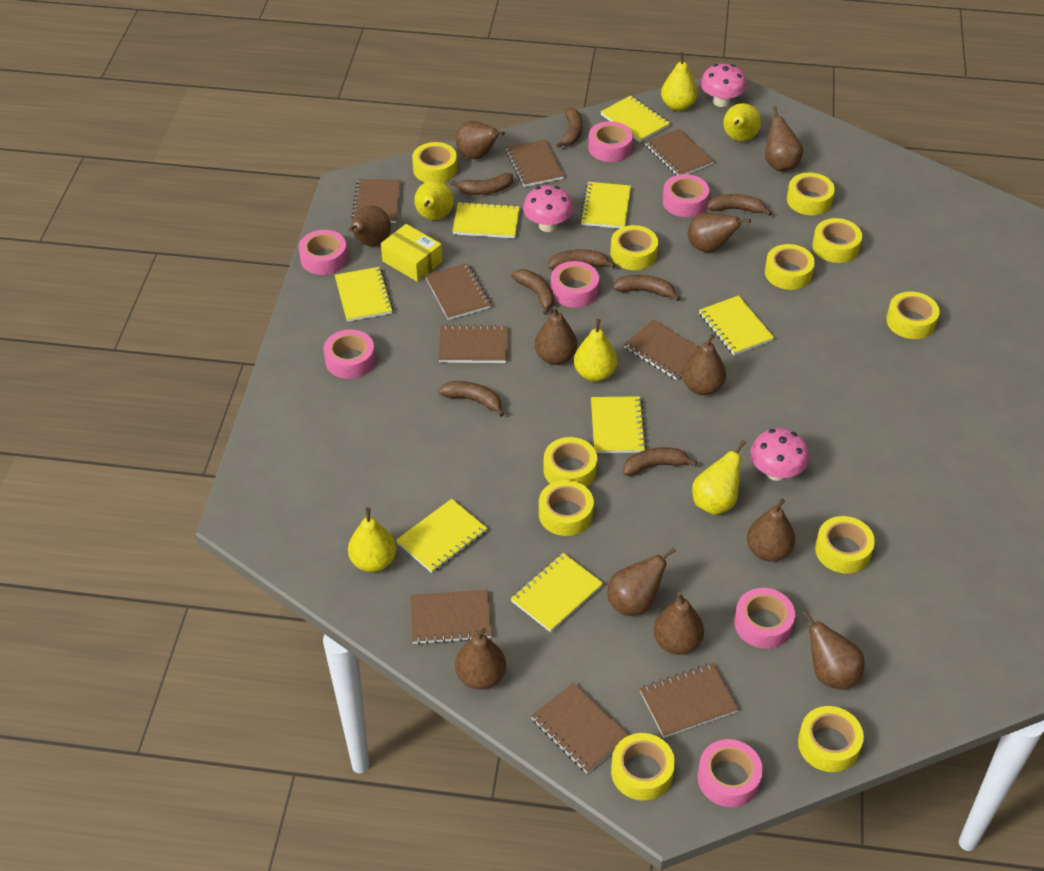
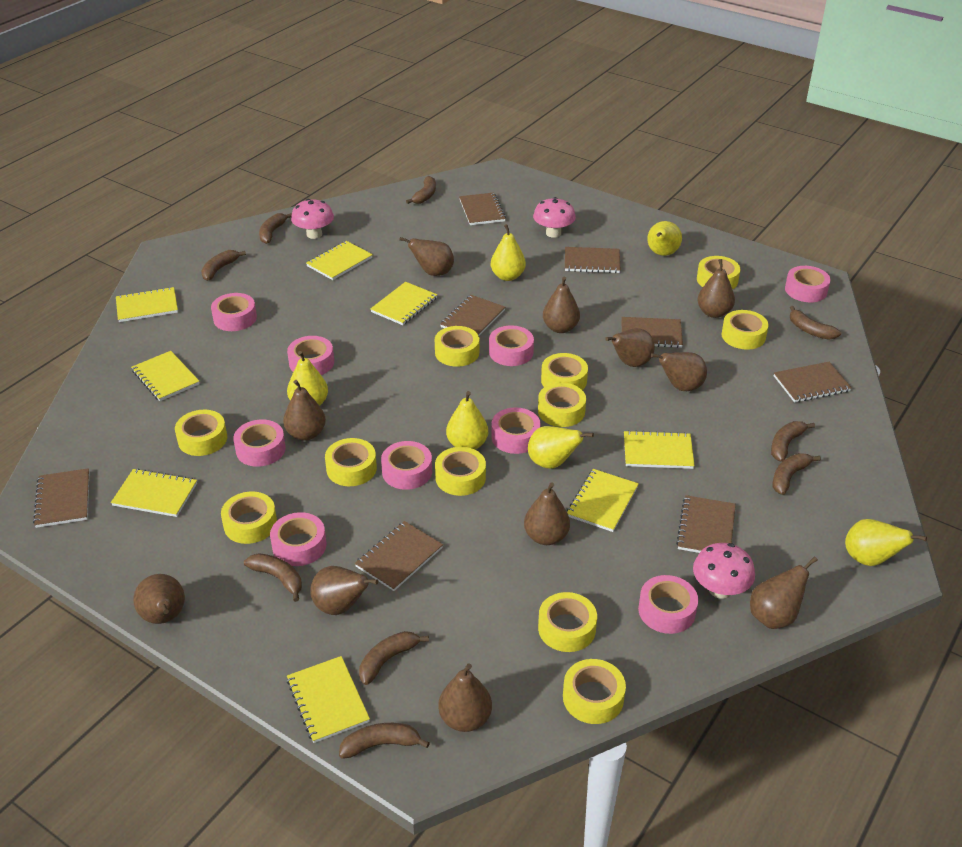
brown banana: [439,381,504,417] [451,173,513,195] [511,269,554,315] [548,249,615,270] [556,107,583,148] [613,275,680,301] [623,447,697,476] [707,194,772,216] = 8 -> [201,250,246,281] [244,553,302,602] [259,213,292,244] [339,723,430,759] [359,631,429,685] [406,176,436,204] [771,421,815,462] [772,453,821,495] [790,306,841,340] = 9
brown notebook: [351,179,401,223] [410,590,492,645] [425,263,491,320] [438,325,508,363] [505,139,564,187] [531,683,629,773] [624,319,700,380] [640,663,739,738] [645,129,714,175] = 9 -> [33,468,90,528] [355,521,443,591] [440,295,505,336] [459,192,506,225] [565,247,620,273] [621,317,683,348] [676,495,736,553] [774,362,852,403] = 8
pink tape: [299,230,348,275] [324,329,375,379] [551,261,599,308] [588,121,633,162] [663,174,709,217] [697,739,763,807] [734,588,795,649] = 7 -> [211,293,257,331] [233,419,286,467] [270,512,327,566] [287,336,334,375] [381,441,432,490] [489,325,534,366] [491,407,541,454] [638,575,698,634] [785,266,831,302] = 9
yellow box: [381,224,442,282] = 1 -> none = 0

